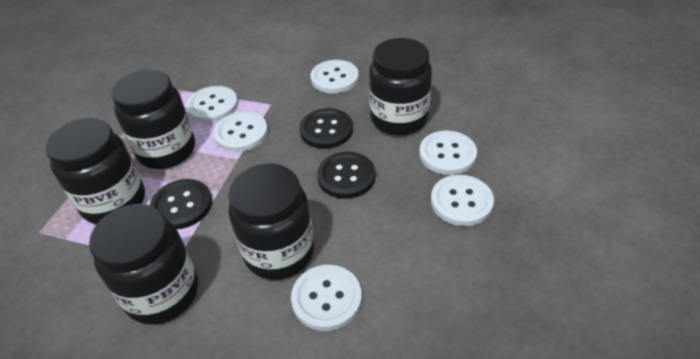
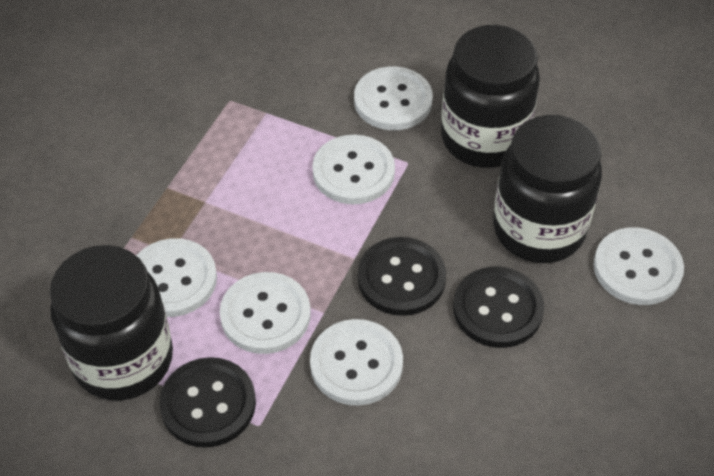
black jar: [45,118,145,224] [89,204,198,324] [111,70,195,169] [228,164,314,280] [369,38,432,135] = 5 -> [50,245,173,401] [441,25,540,168] [493,115,602,263] = 3

